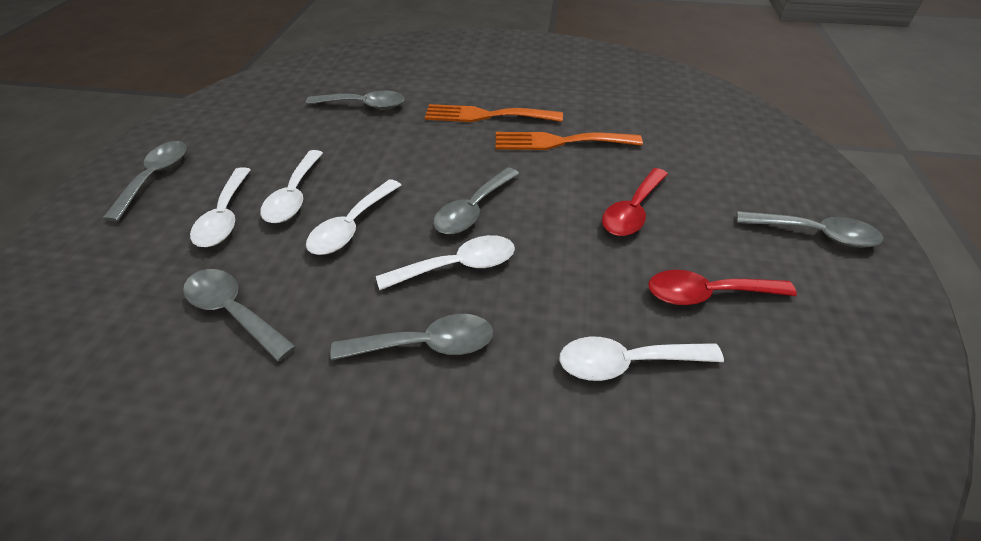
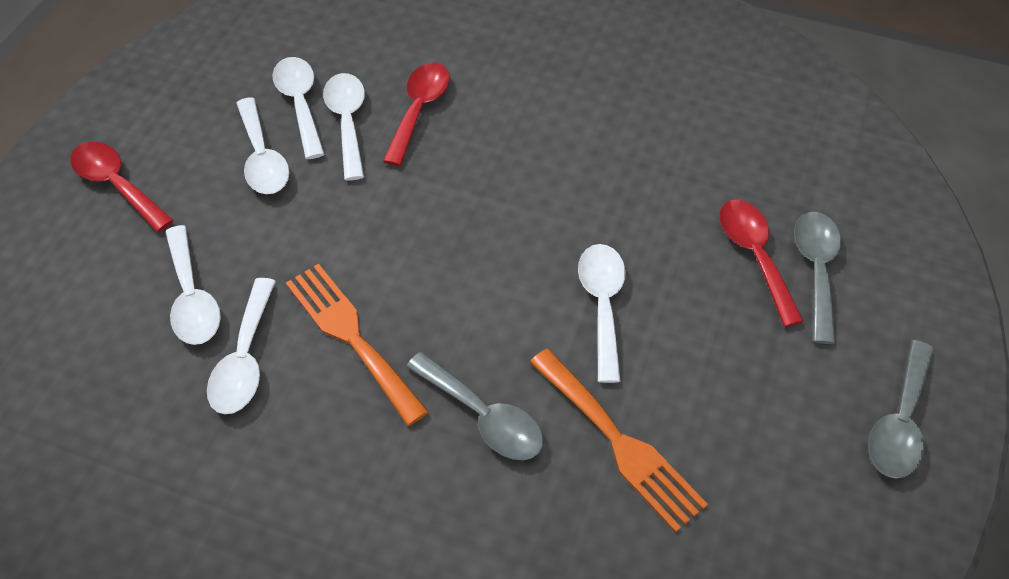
grey spoon: [103,141,187,222] [183,269,296,361] [306,91,405,109] [331,314,493,361] [433,167,519,234] [737,211,883,248] = 6 -> [406,352,543,460] [794,212,841,344] [868,340,934,478] = 3
red spoon: [602,168,668,236] [649,270,797,305] = 2 -> [70,142,174,232] [383,63,450,166] [719,200,803,327] = 3
white spoon: [190,167,251,247] [260,150,323,223] [306,179,401,255] [376,235,515,290] [560,337,724,381] = 5 -> [165,225,221,345] [207,278,276,414] [236,97,290,194] [273,57,324,159] [323,73,365,180] [578,244,625,383] = 6

